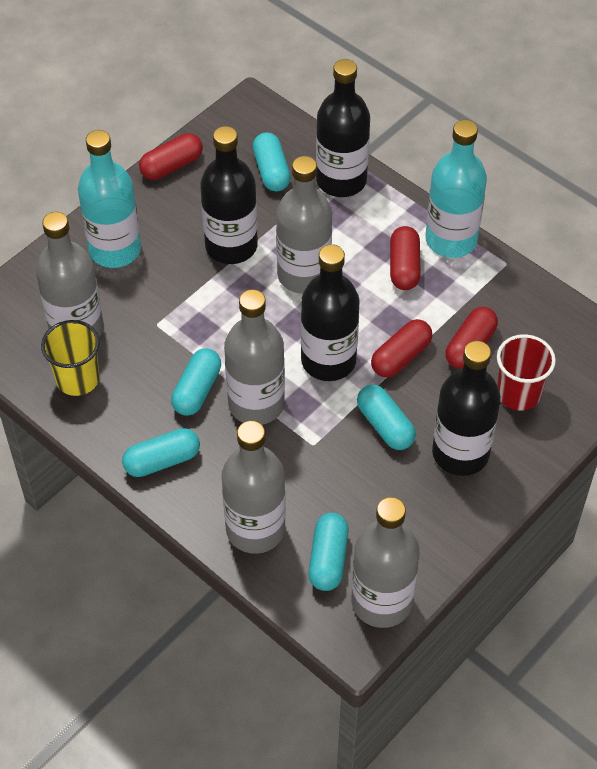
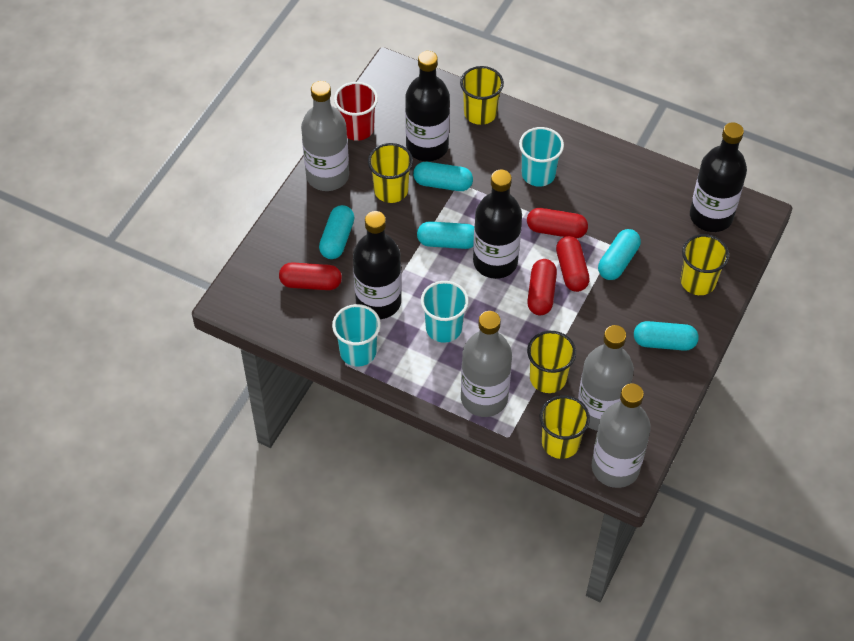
grey bottle: [36,212,104,337] [222,421,286,554] [224,289,285,425] [276,156,332,294] [352,497,420,628] = 5 -> [301,81,349,191] [461,311,512,417] [578,325,634,431] [592,383,651,488] = 4
turquoise bottle: [78,130,141,268] [425,120,487,258] = 2 -> none = 0
turquoise cup: none = 0 -> [332,304,381,366] [421,281,469,343] [519,127,564,187] = 3
yellow cup: [41,320,100,396] = 1 -> [368,143,413,203] [460,66,504,125] [527,331,576,393] [540,395,590,459] [681,234,729,295] = 5

